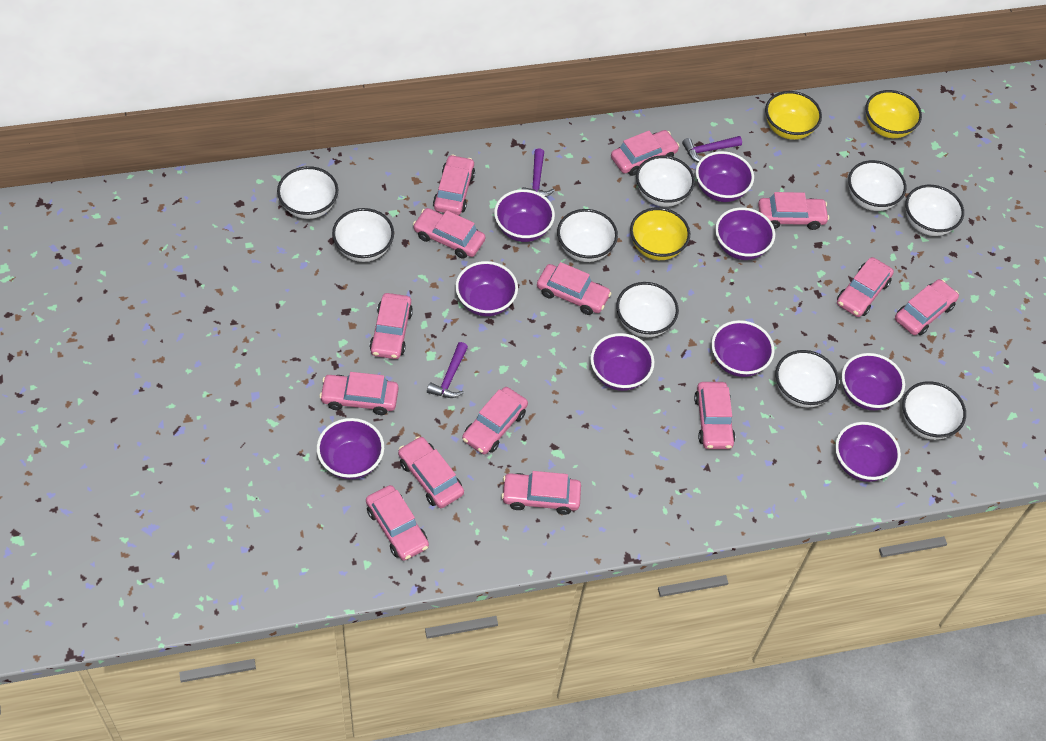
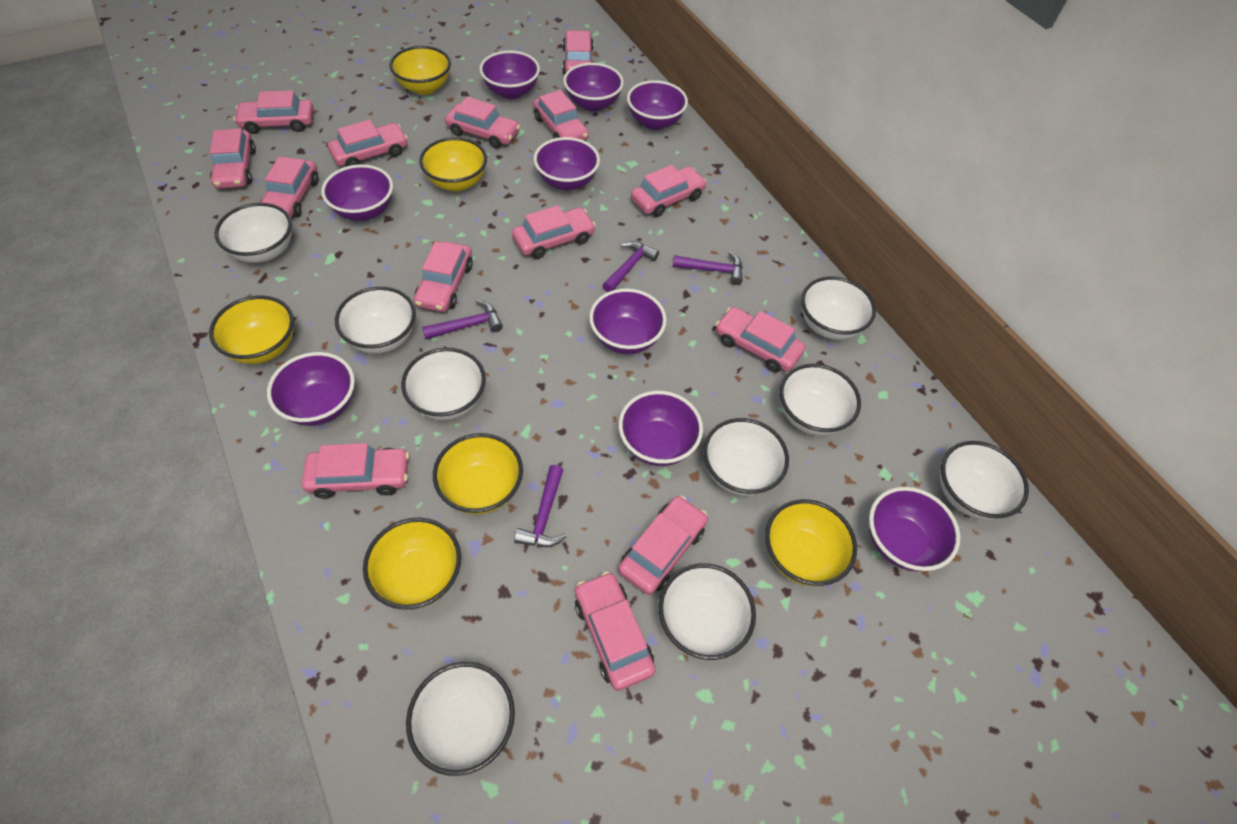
purple hammer: [427,342,468,398] [522,148,555,197] [682,136,742,163] = 3 -> [422,300,503,339] [514,465,566,547] [602,241,659,292] [673,252,743,285] = 4
yellow bowl: [630,207,690,260] [765,91,822,140] [866,90,922,138] = 3 -> [209,295,294,364] [363,517,461,610] [390,46,451,95] [419,137,487,191] [433,433,523,515] [765,499,857,586] = 6

